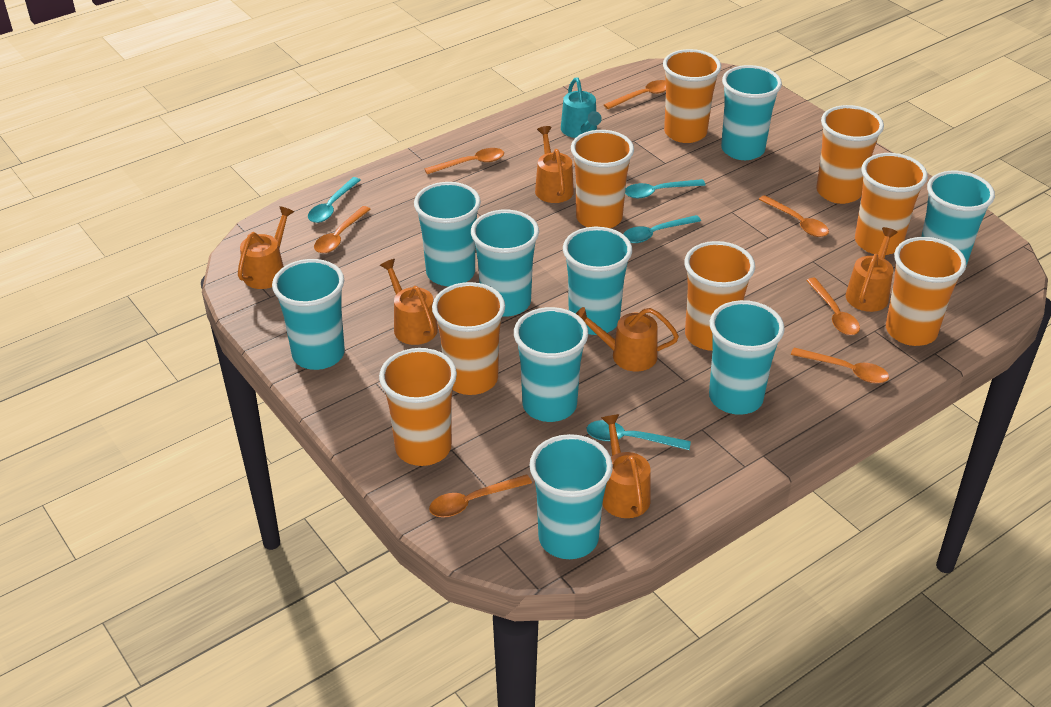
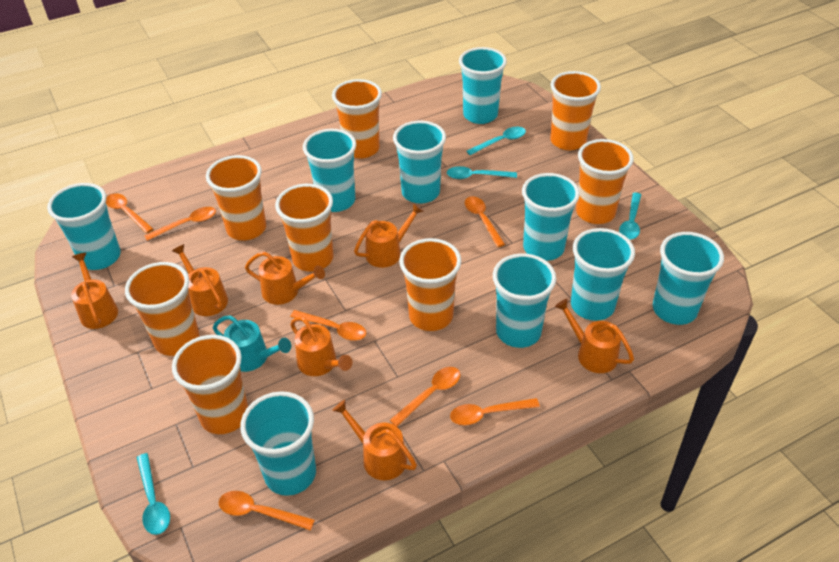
orange watering can: [238,206,294,289] [380,259,438,345] [535,126,574,203] [576,307,679,371] [601,414,651,518] [846,227,898,312] = 6 -> [71,253,118,329] [172,244,228,316] [245,252,325,305] [290,316,353,376] [332,400,417,480] [354,203,424,268] [555,299,634,373] = 7

